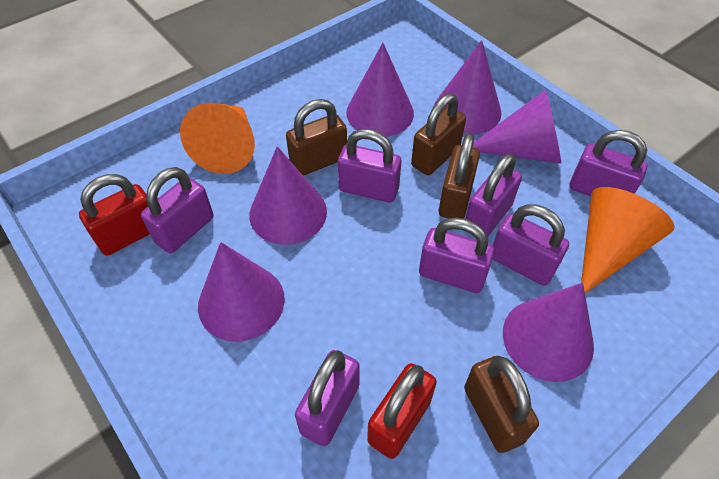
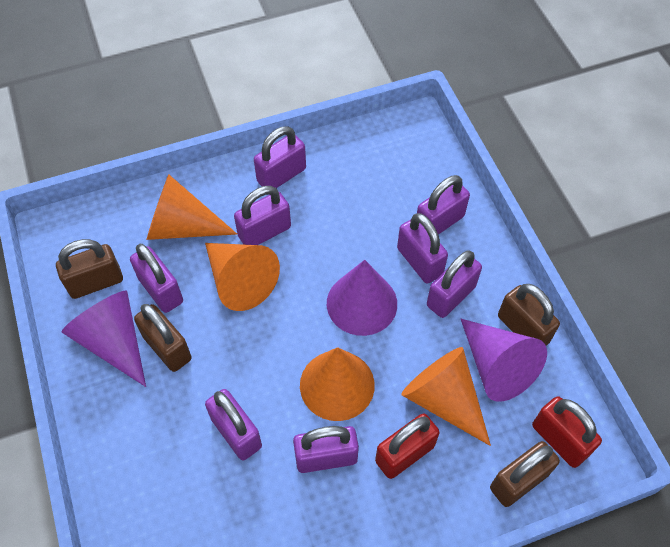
orange cone: [180,102,255,174] [581,187,674,293] = 2 -> [146,174,237,240] [205,243,280,311] [300,347,375,421] [401,347,491,446] = 4
purple cone: [198,242,285,342] [249,146,327,245] [346,43,414,137] [434,40,502,134] [473,90,561,163] [503,283,594,382] = 6 -> [61,290,146,387] [327,260,397,336] [461,319,547,402] = 3
purple padlock: [141,167,213,253] [295,350,359,446] [338,129,401,203] [419,218,494,293] [465,154,522,236] [493,204,569,286] [570,130,648,196] = 7 -> [130,244,183,313] [205,389,262,460] [234,186,291,245] [254,126,306,188] [293,426,359,473] [397,213,448,284] [417,175,470,235] [427,250,482,318] = 8

